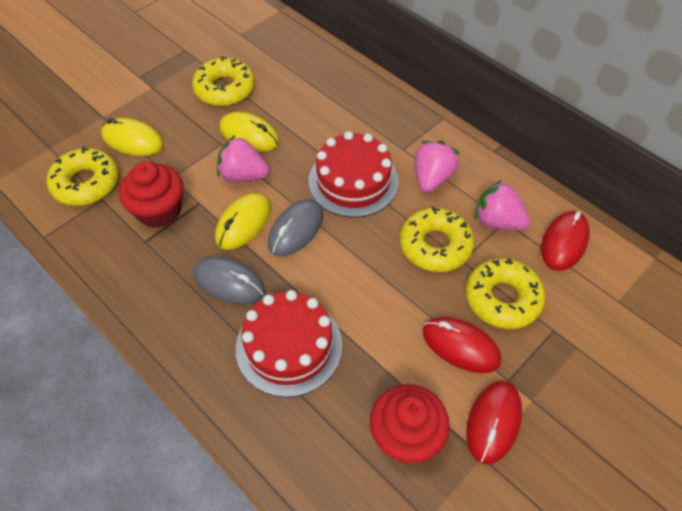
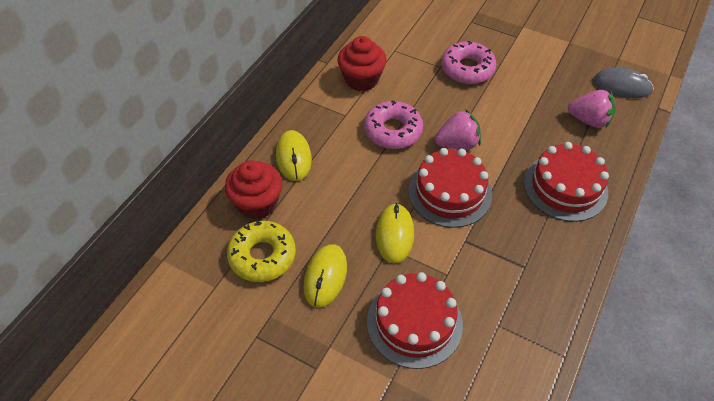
grey mouse: [193,256,265,304] [268,199,323,256] = 2 -> [593,67,654,98] = 1
pink donut: none = 0 -> [364,100,423,149] [441,41,496,84] = 2
pink strawberry: [217,135,269,182] [415,141,459,193] [475,180,530,230] = 3 -> [435,109,481,150] [568,90,616,128] = 2
red cake: [236,290,342,397] [309,131,399,218] = 2 -> [367,272,463,369] [408,148,492,228] [524,142,609,222] = 3
red mouse: [423,317,501,373] [466,380,522,464] [541,211,590,271] = 3 -> none = 0
yellow donut: [47,147,119,206] [192,56,255,106] [400,206,474,272] [466,258,545,329] = 4 -> [227,221,296,282] = 1

